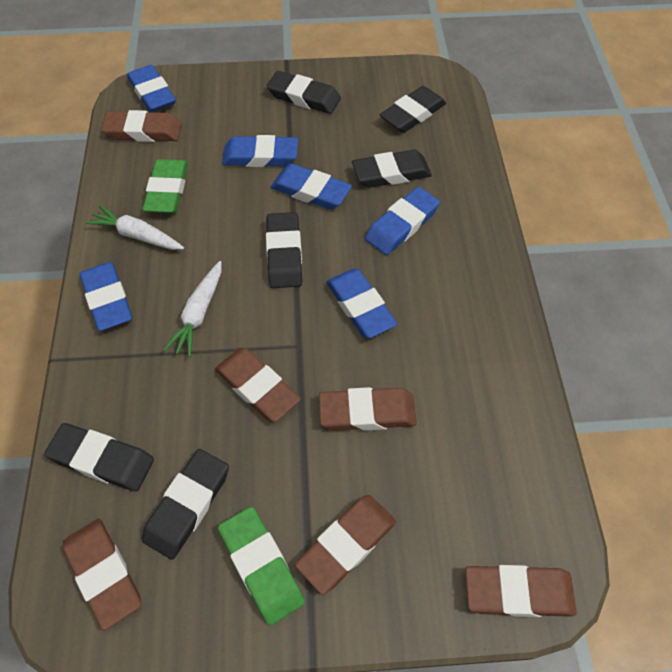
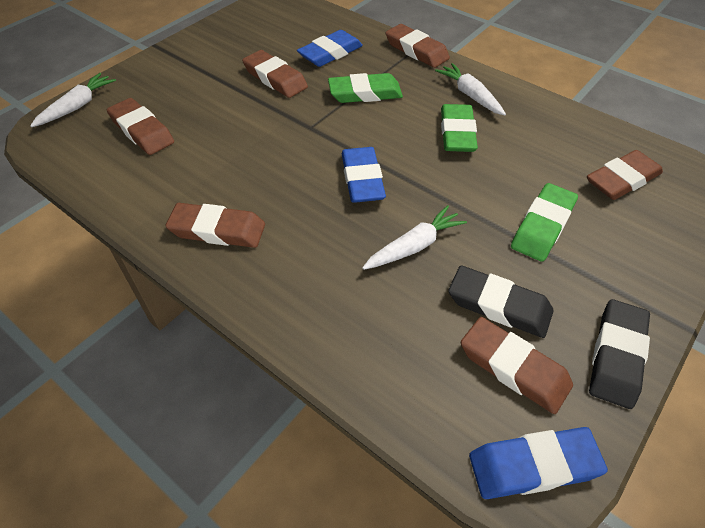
black eraser: [44,423,154,492] [142,449,229,560] [266,212,302,288] [267,71,341,114] [352,150,432,188] [380,86,446,133] = 6 -> [448,265,554,338] [589,299,650,409] = 2
blue eraser: [80,262,132,331] [127,65,176,112] [222,135,298,167] [271,164,352,210] [326,269,397,338] [365,187,440,255] = 6 -> [297,30,363,67] [342,147,386,203] [469,427,608,499] = 3
green eraser: [143,159,188,213] [218,507,305,626] = 2 -> [328,73,403,103] [441,104,478,152] [511,183,578,262] = 3
white carrot: [86,205,184,250] [163,261,221,357] = 2 -> [30,73,116,127] [362,205,467,270] [435,63,506,116] = 3

